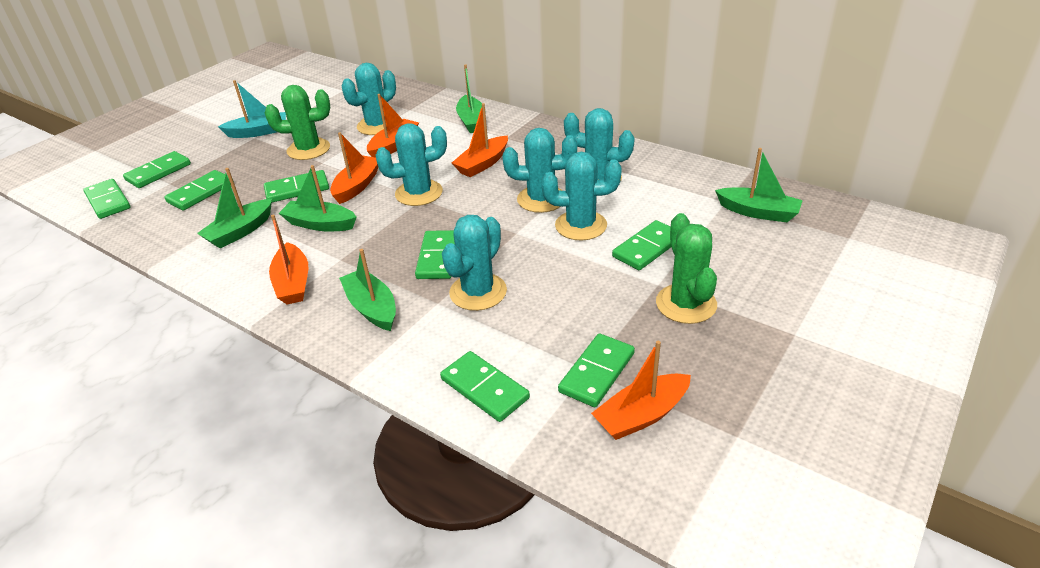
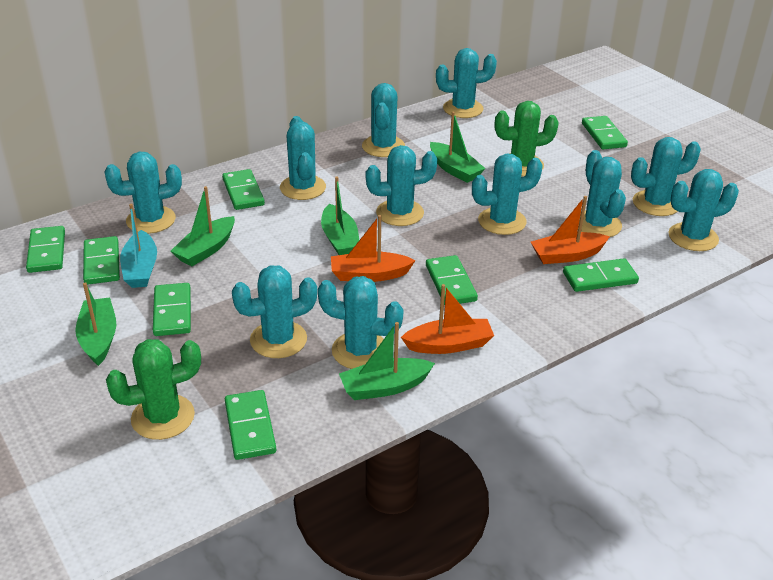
orange boat: [269,214,308,305] [330,132,378,204] [367,94,419,158] [452,103,508,177] [591,341,691,440] = 5 -> [331,215,416,282] [401,284,494,354] [531,196,610,264] = 3
turquoise cactus: [342,63,396,135] [375,123,447,206] [442,215,507,311] [503,128,577,213] [542,152,622,240] [564,108,635,182] = 6 -> [105,152,182,234] [232,265,317,358] [280,116,326,200] [318,276,404,369] [362,83,405,157] [366,145,437,226] [436,48,497,118] [472,154,543,235] [578,150,626,237] [631,137,701,216] [669,169,739,251] = 11

